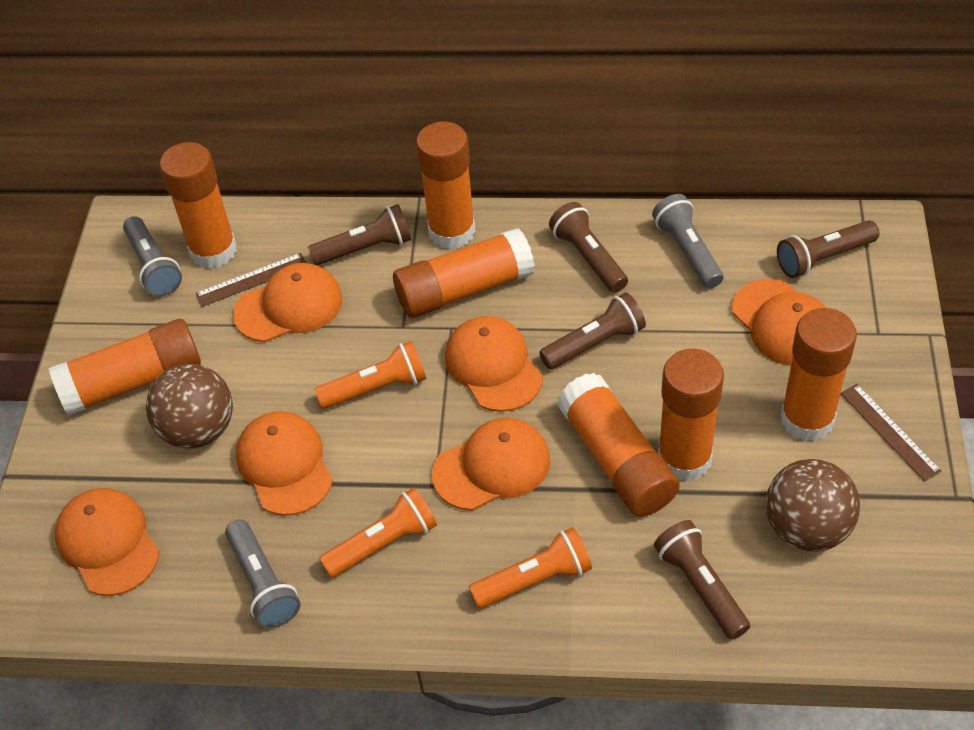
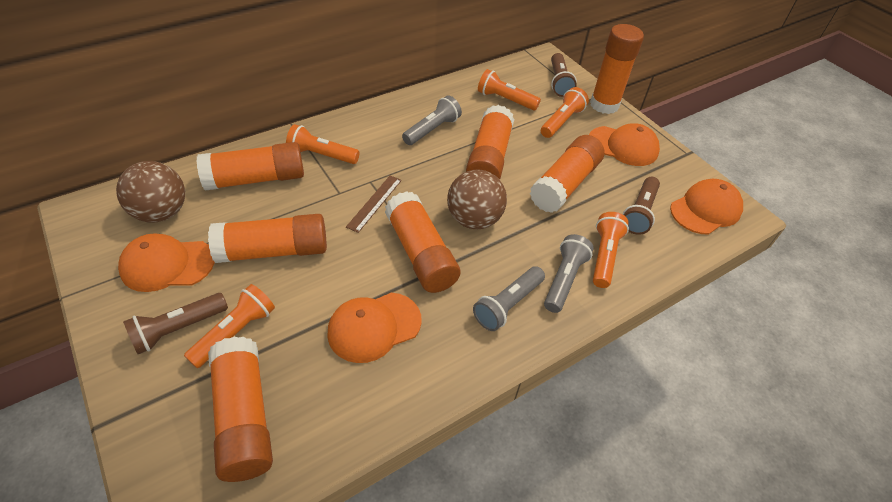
brown flashlight: [308,204,411,265] [539,292,646,369] [549,202,628,293] [654,520,750,640] [777,220,879,278] = 5 -> [123,293,228,354] [551,53,577,97] [623,177,660,235] = 3
brown ruler: [195,253,306,307] [841,384,942,482] = 2 -> [346,175,402,233] = 1
orange cap: [55,488,160,596] [233,263,342,342] [236,411,333,516] [432,418,551,511] [445,316,543,412] [732,279,826,366] = 6 -> [118,233,215,292] [327,293,422,363] [589,123,660,166] [670,179,743,235] = 4
orange flashlight: [315,341,426,409] [319,488,437,578] [469,527,592,608] = 3 -> [184,284,275,368] [286,124,360,164] [478,69,541,110] [541,87,589,138] [593,212,629,288] = 5

